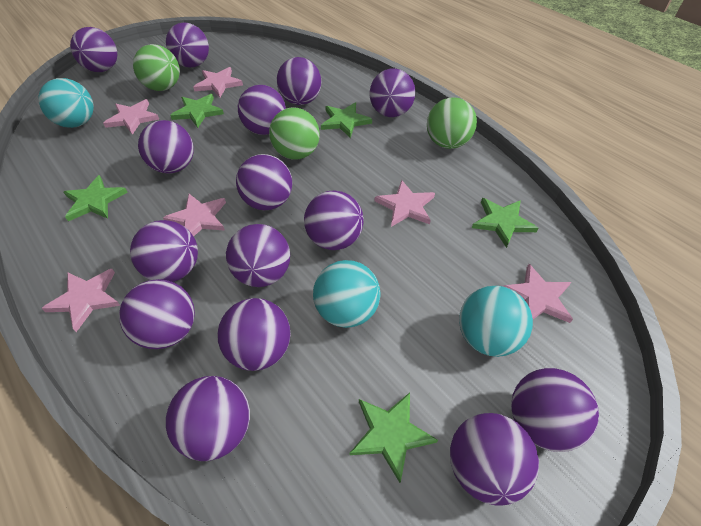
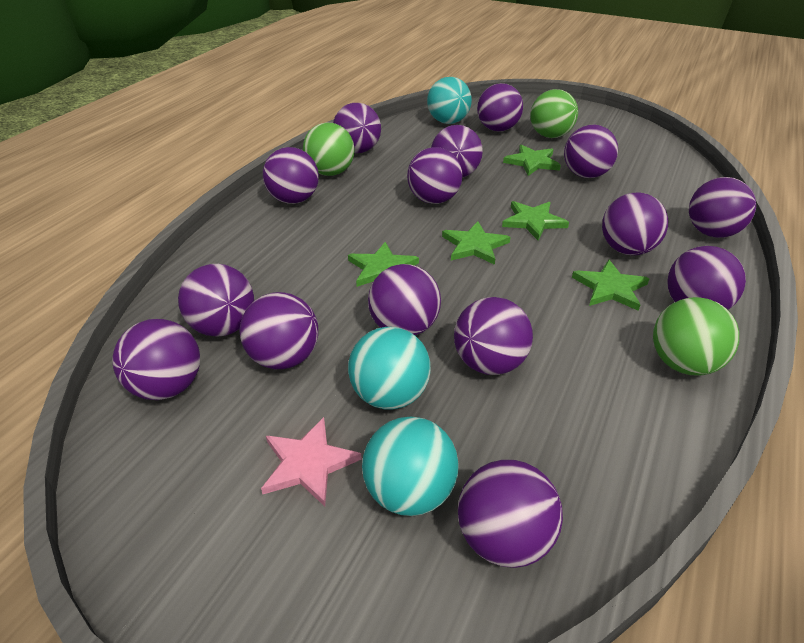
pink star: [41,269,120,332] [103,99,159,135] [163,194,226,237] [193,67,243,98] [375,180,435,227] [503,264,573,323] = 6 -> [261,417,362,506] = 1

